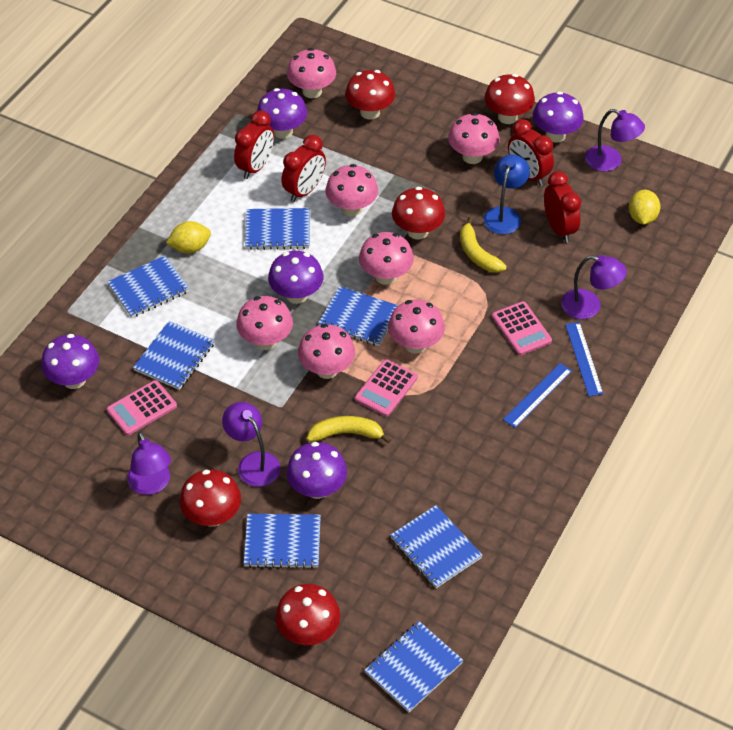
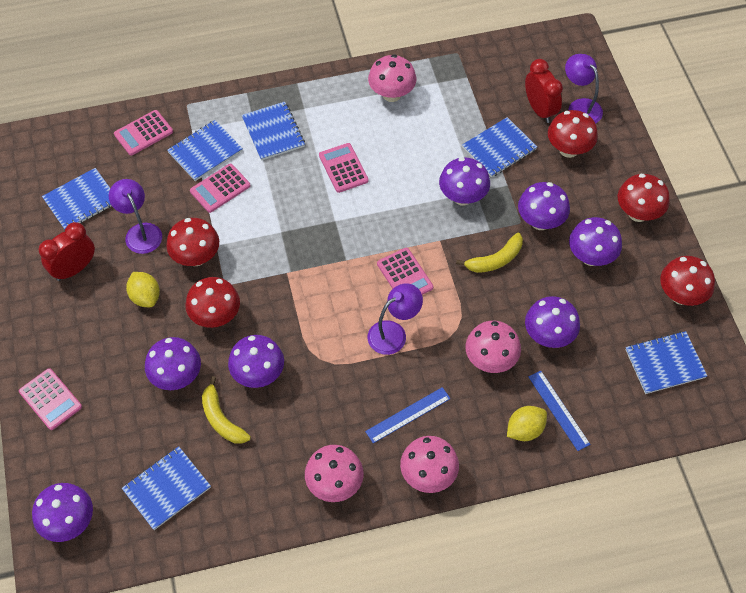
blue lamp: [483,154,530,234] = 1 -> none = 0
blue notebook: [107,256,190,318] [133,321,215,390] [244,514,321,569] [245,208,310,250] [318,286,398,346] [365,621,464,712] [390,505,483,588] = 7 -> [42,168,112,229] [122,446,211,530] [167,120,243,181] [242,102,305,161] [462,117,537,177] [625,331,707,394] = 6
pink calculator: [107,380,177,435] [355,359,418,417] [492,301,552,355] = 3 -> [19,368,82,430] [114,110,173,156] [190,164,250,213] [319,143,369,193] [377,248,434,295] = 5
pink mushroom: [236,296,293,350] [287,48,336,98] [298,324,355,379] [326,164,378,217] [359,232,414,285] [388,299,445,354] [448,113,500,164] = 7 -> [305,445,364,502] [368,54,416,102] [400,436,459,493] [465,321,521,373] = 4
purple lamp: [127,432,171,495] [222,402,281,487] [561,255,627,319] [585,109,645,172] = 4 -> [109,179,162,254] [368,283,423,355] [565,54,603,124] = 3
purple mushroom: [41,334,99,389] [257,88,307,139] [268,251,324,304] [286,442,347,499] [533,91,584,143] = 5 -> [32,483,93,542] [145,337,201,390] [228,335,284,388] [439,157,490,206] [518,182,570,230] [525,296,580,348] [569,217,622,266] = 7
red clock: [234,110,274,179] [282,135,326,202] [508,119,554,186] [544,171,581,243] = 4 -> [39,222,95,281] [525,59,563,123] = 2

